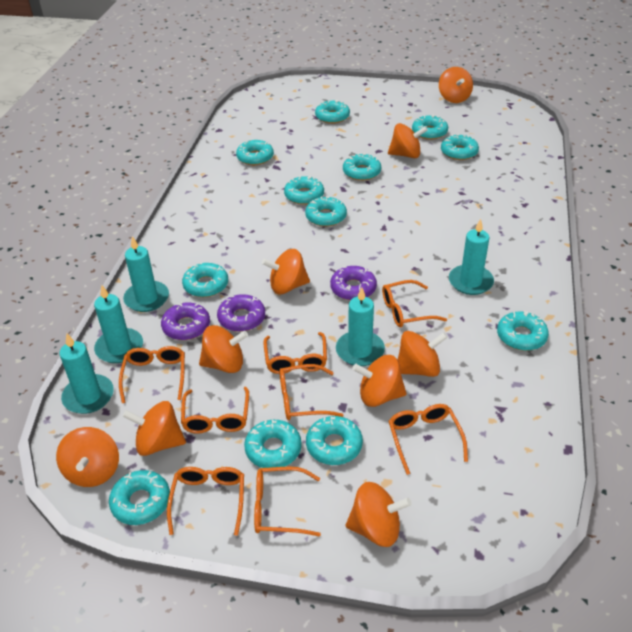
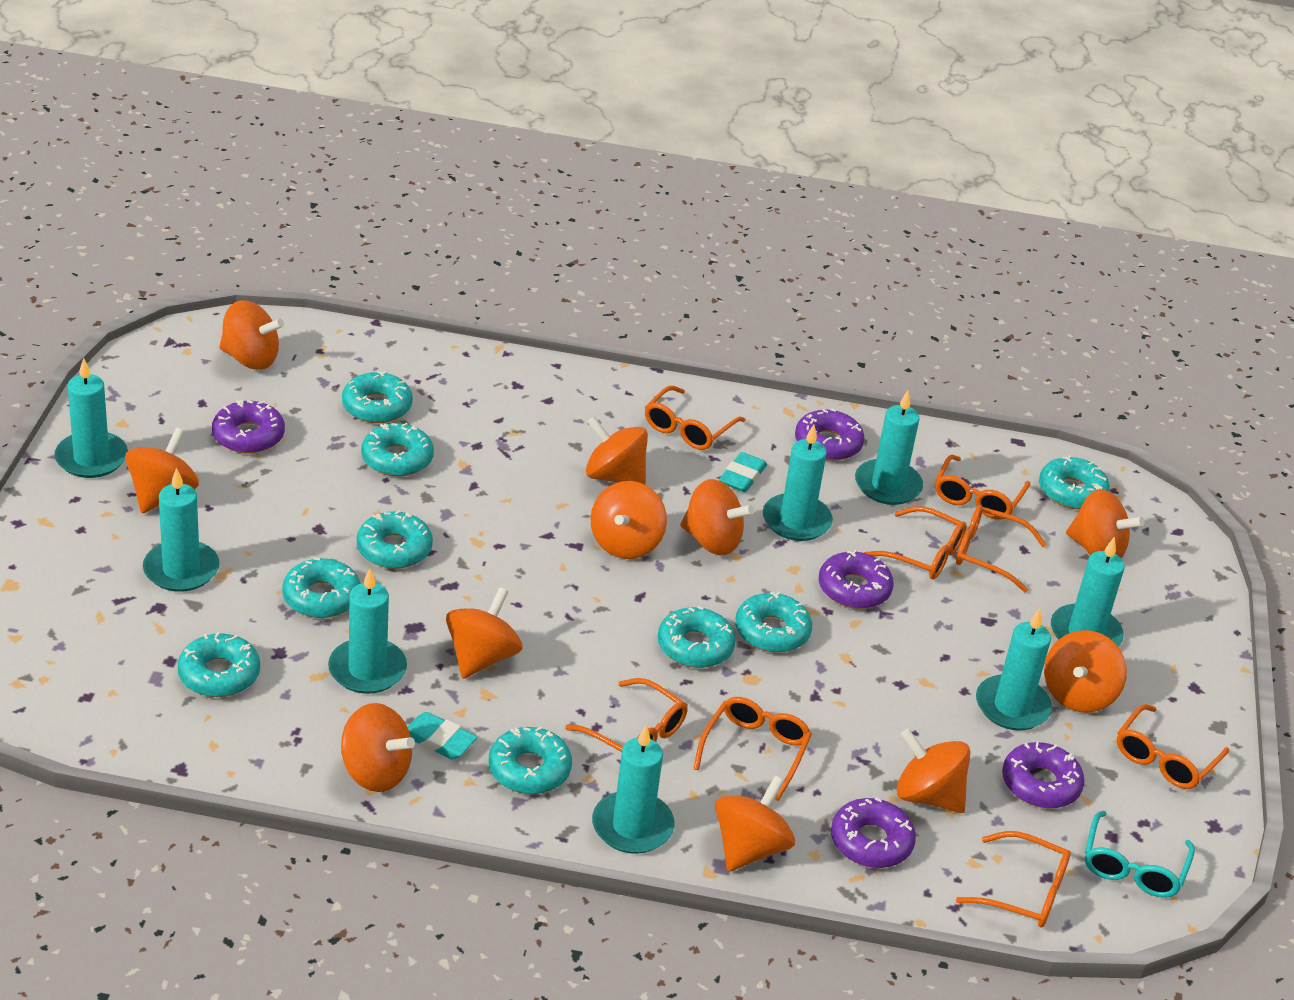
orange spinning top: [56,427,119,487] [122,401,186,456] [199,325,248,373] [262,249,310,294] [346,482,412,547] [352,355,407,407] [388,123,428,158] [398,331,448,377] [439,67,473,103] = 9 -> [125,428,199,513] [219,300,284,370] [341,703,415,792] [446,587,523,679] [586,416,648,485] [590,481,667,559] [680,479,754,555] [715,776,795,872] [896,728,971,813] [1044,630,1127,713] [1066,489,1145,558] = 11
purple donut: [161,302,210,340] [217,294,265,332] [330,266,377,301] = 3 -> [212,400,285,453] [795,408,865,461] [819,550,894,609] [831,797,916,868] [1002,741,1085,809] = 5
turquoise candle: [59,333,114,414] [94,285,143,363] [123,236,169,312] [336,287,385,366] [449,219,494,295] = 5 -> [54,358,128,478] [143,468,219,592] [328,568,407,694] [592,725,675,854] [763,425,833,541] [855,391,923,505] [976,608,1052,731] [1051,537,1125,647] = 8
turquoise donut: [109,470,170,525] [182,263,228,297] [236,140,274,165] [244,420,302,468] [284,176,324,205] [305,196,347,227] [306,416,363,465] [315,100,350,124] [343,153,381,181] [412,115,448,140] [441,134,479,160] [497,311,549,351] = 12 -> [177,632,260,697] [282,557,360,618] [342,371,413,423] [357,510,433,569] [361,423,434,477] [488,727,572,794] [658,606,736,668] [735,592,812,652] [1039,455,1110,509] = 9
turquoise eraser: none = 0 -> [408,712,478,760] [719,452,767,492] = 2
turquoise glasses: none = 0 -> [1085,811,1195,898] = 1

